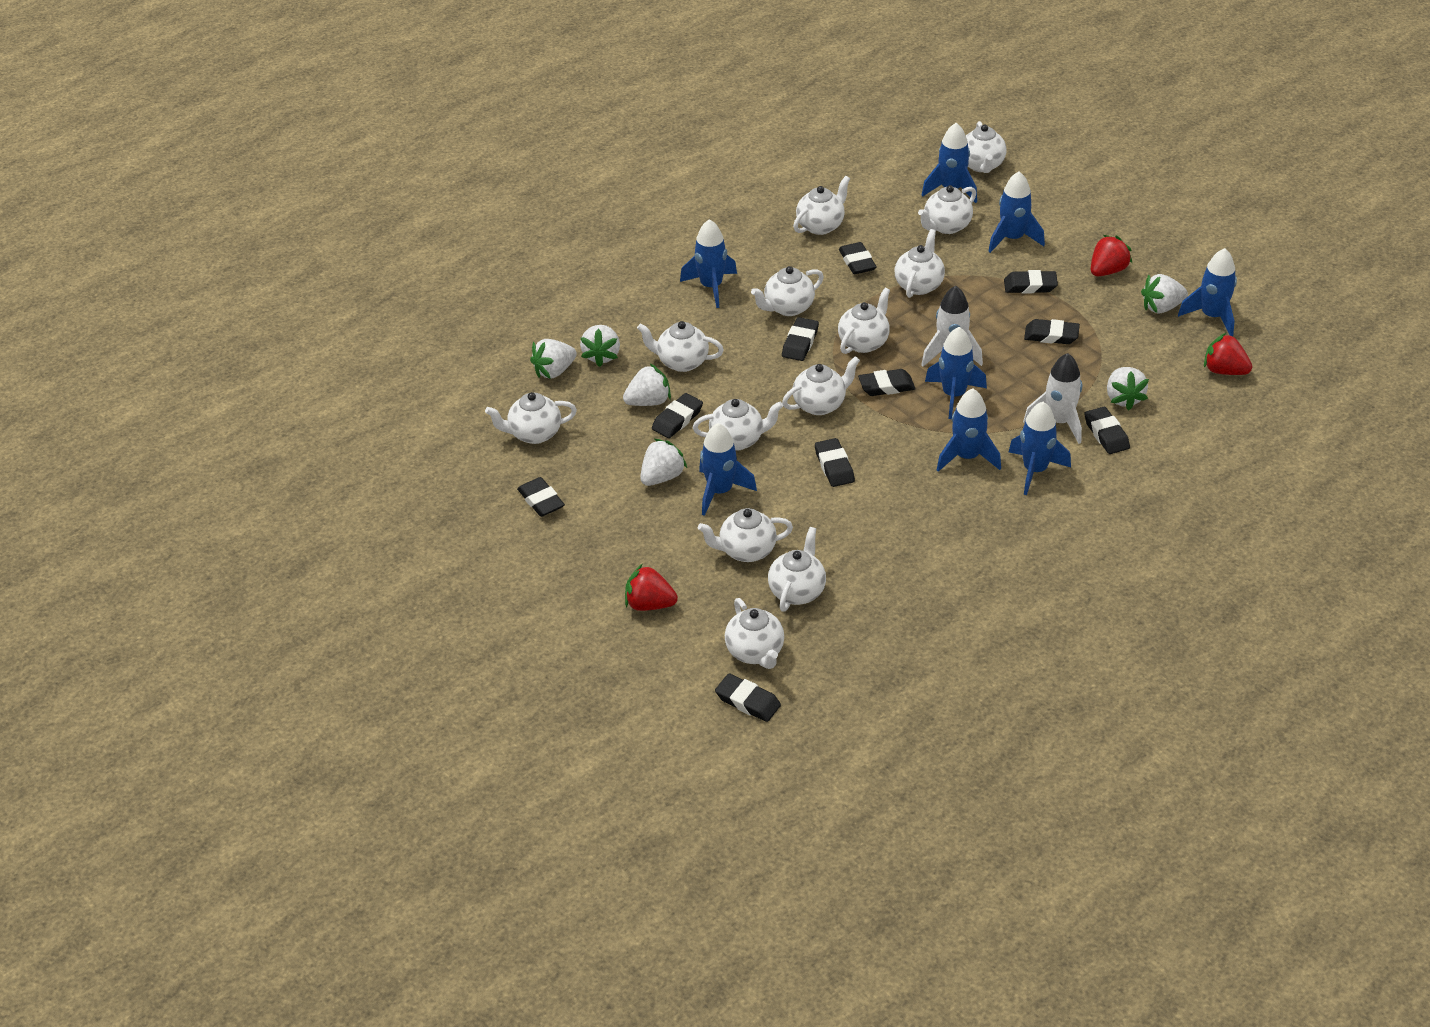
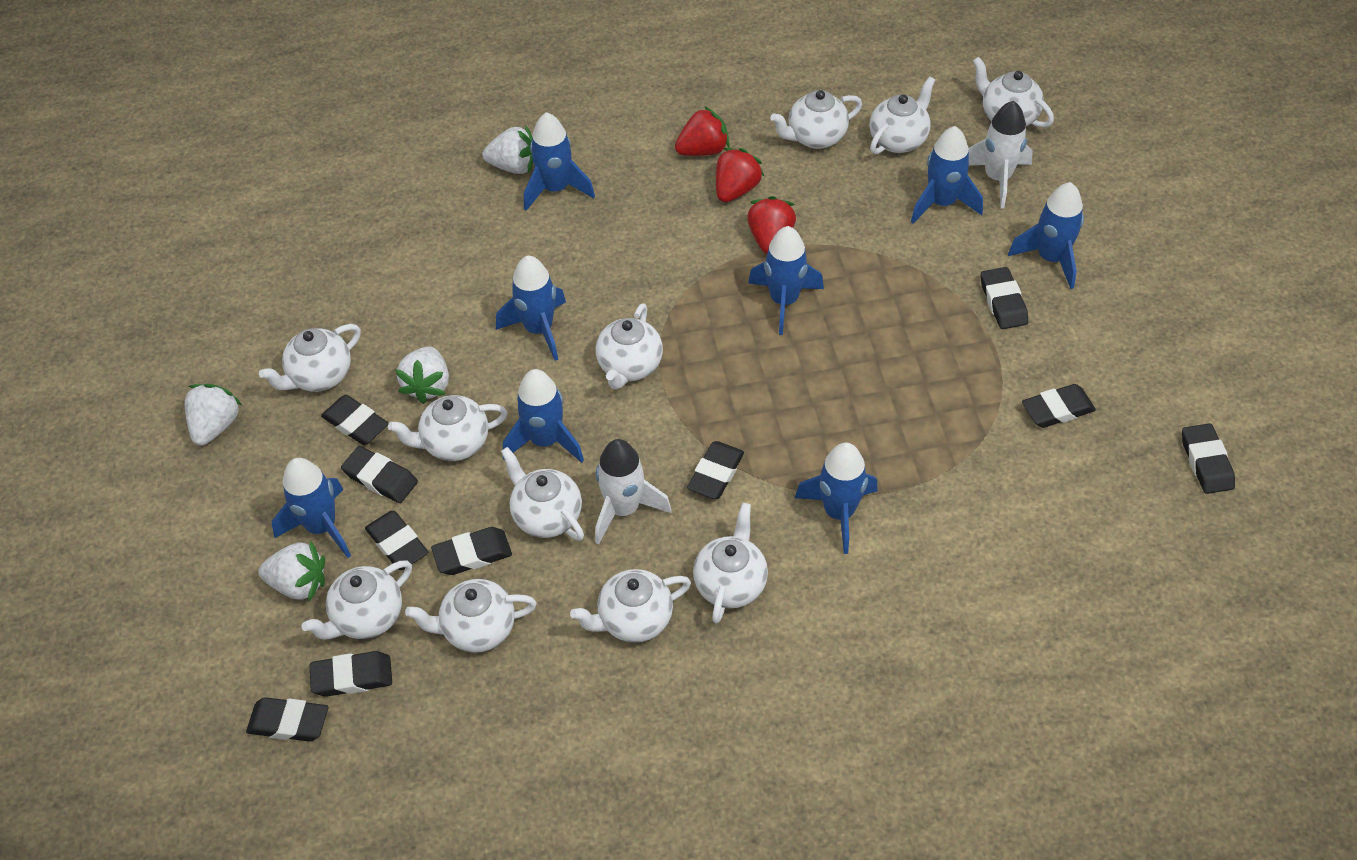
white strawberry: [530,339,577,379] [580,325,620,367] [623,364,671,406] [640,439,687,486] [1107,367,1149,410] [1141,274,1188,313] = 6 -> [185,384,243,446] [258,541,325,601] [395,346,449,404] [482,125,534,174] = 4
white teapot: [485,392,577,444] [637,321,724,372] [693,399,783,451] [698,508,793,562] [725,598,784,669] [751,266,824,316] [768,527,826,612] [782,356,860,415] [793,176,850,235] [838,288,890,354] [895,229,945,298] [918,185,976,234] [966,121,1007,173] = 13 -> [259,324,361,392] [301,560,412,640] [388,395,508,461] [405,579,537,653] [501,447,584,541] [570,569,691,643] [596,303,663,390] [693,503,768,624] [771,90,862,149] [870,76,935,154] [973,57,1054,128] = 11

